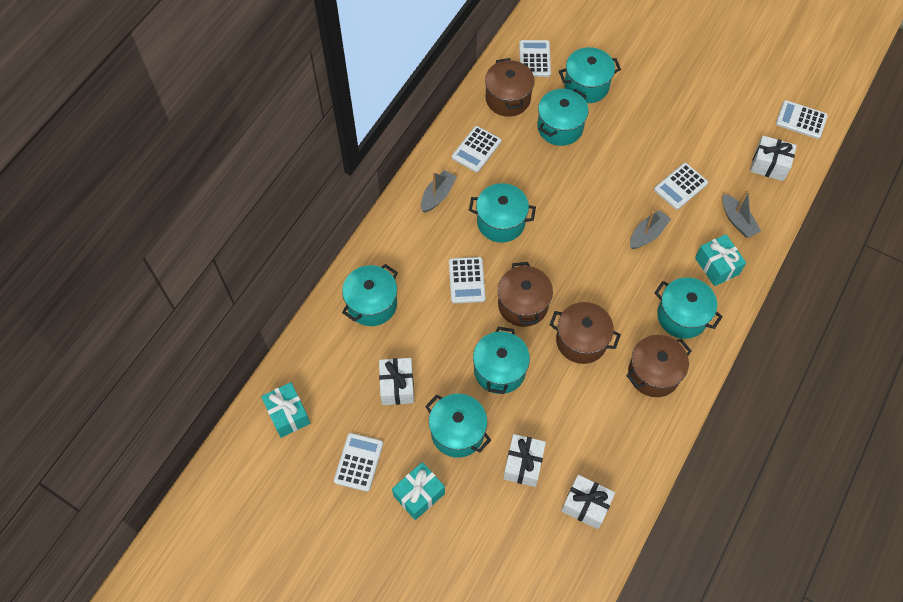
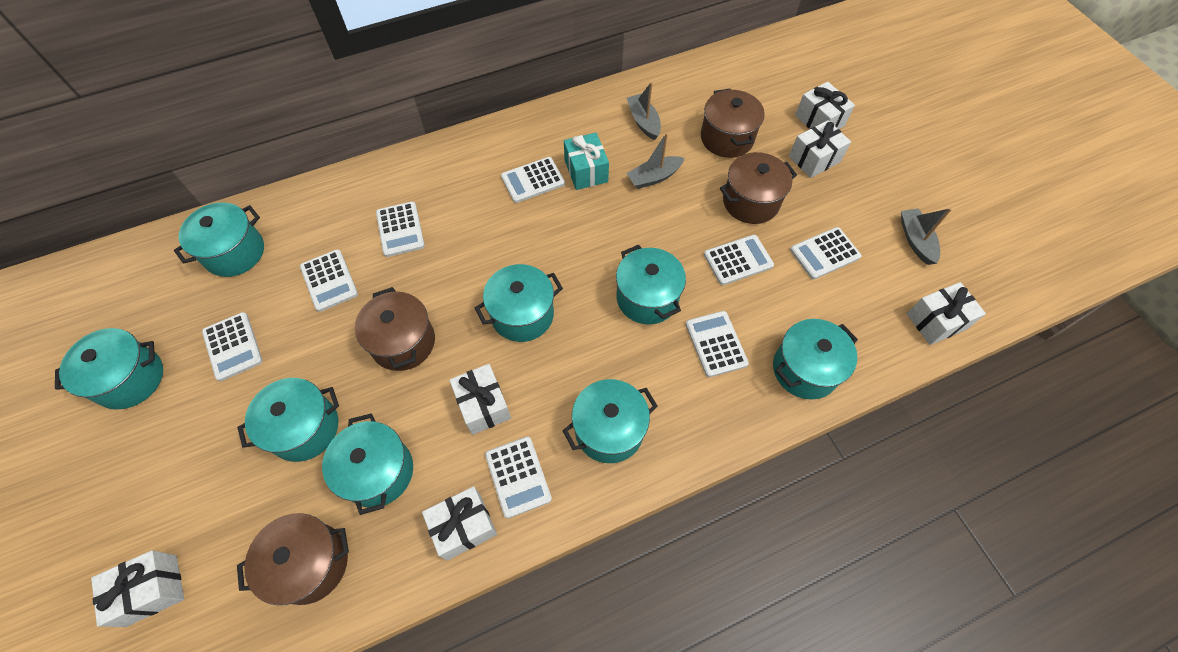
turquoise gift: [261,382,310,438] [392,462,445,520] [695,234,746,286] = 3 -> [564,133,609,190] = 1
turquoise pot: [342,264,398,326] [425,394,491,458] [469,183,536,243] [473,327,530,394] [537,89,589,146] [559,47,621,103] [654,277,723,339] = 7 -> [55,328,163,409] [174,202,264,277] [237,378,339,462] [322,413,413,515] [475,264,563,342] [562,379,658,463] [616,245,686,324] [773,319,858,400] = 8
white calculator: [334,433,383,492] [449,257,486,304] [452,126,502,172] [519,40,551,77] [654,163,708,210] [776,100,828,139] = 6 -> [202,312,263,381] [300,249,358,312] [376,201,425,257] [485,436,552,518] [501,157,565,203] [686,311,749,377] [704,235,774,285] [790,227,861,279] = 8
white gift: [379,358,414,405] [503,434,546,487] [561,475,615,529] [750,136,797,181] = 4 -> [91,550,184,627] [422,486,497,561] [449,364,511,435] [789,120,851,178] [795,82,855,129] [907,282,986,345] = 6

